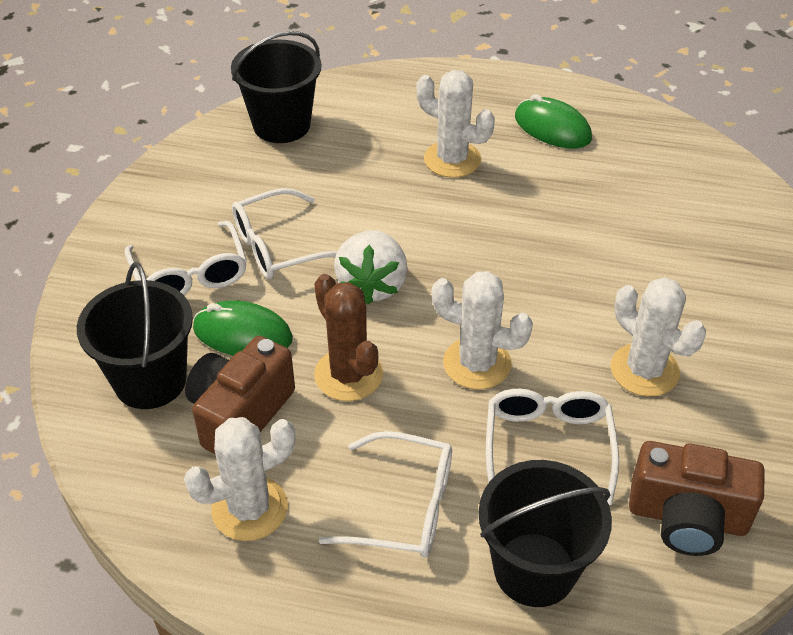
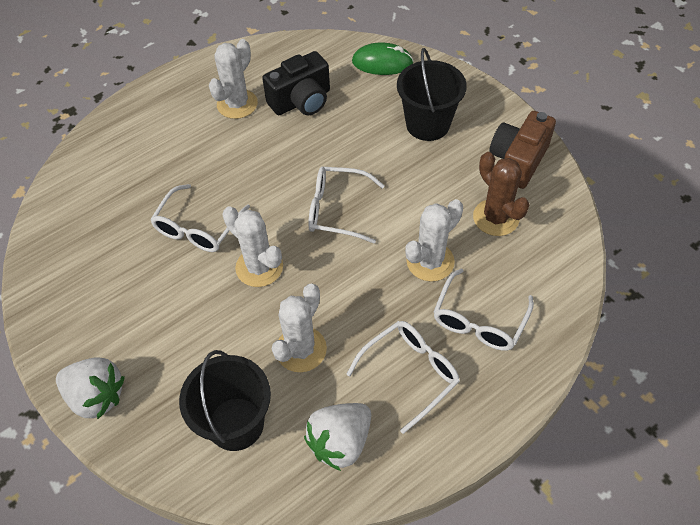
black bucket: [77,262,193,409] [231,31,321,143] [478,460,612,607] = 3 -> [179,350,271,451] [397,48,467,141] = 2
black camera: none = 0 -> [262,51,330,115] = 1
brown camera: [185,336,295,455] [629,441,765,556] = 2 -> [489,111,556,189] = 1
green mouse: [193,300,293,356] [515,94,592,149] = 2 -> [352,43,414,75] = 1
white strawberry: [334,230,408,304] = 1 -> [56,357,125,419] [304,403,371,471] = 2

